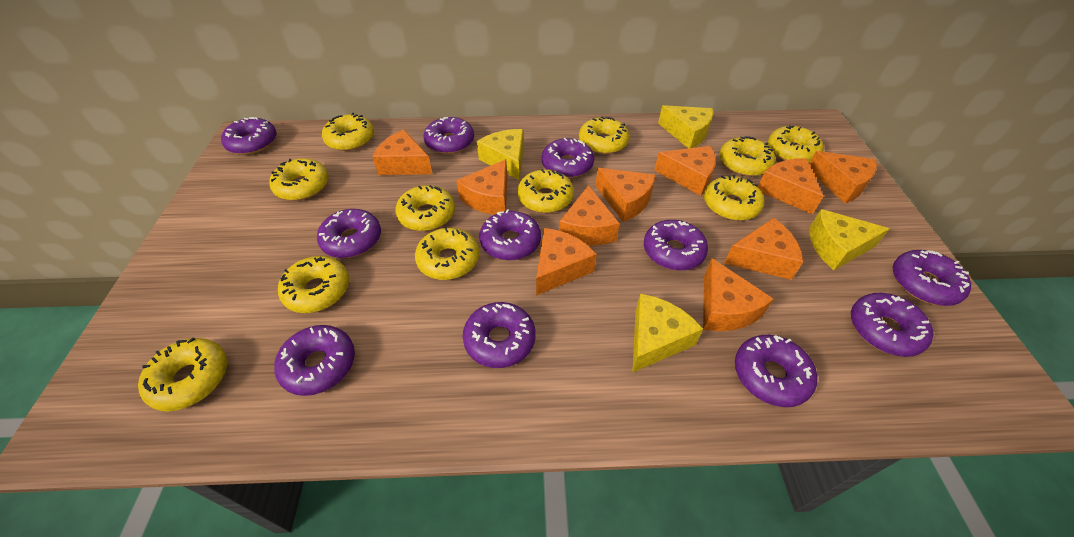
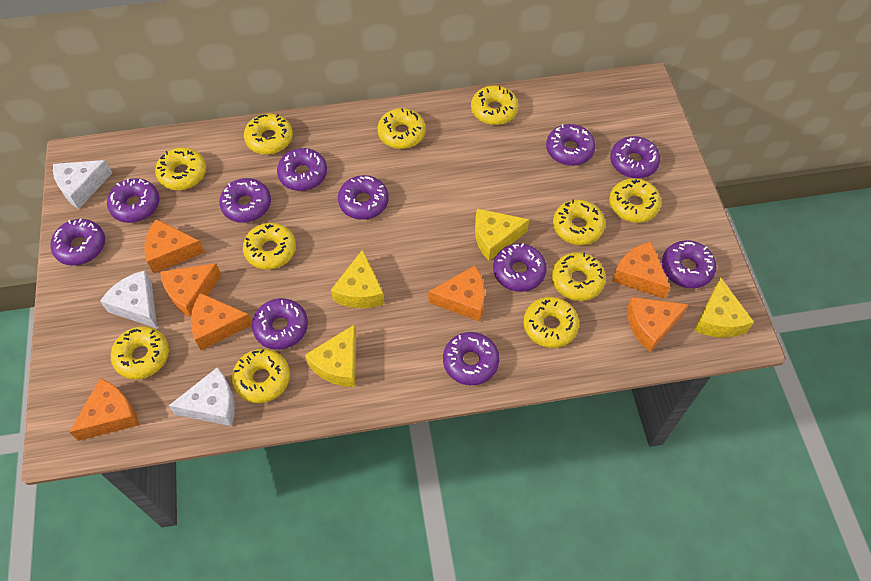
orange cheese: [372,129,432,175] [456,159,507,215] [536,228,597,296] [559,185,620,246] [595,168,656,222] [654,146,716,196] [703,258,773,331] [724,218,803,280] [758,158,824,215] [809,151,877,203] = 10 -> [69,378,139,441] [144,219,205,273] [160,263,221,318] [191,293,252,350] [428,266,485,322] [612,242,670,299] [627,297,689,352] = 7
white cheese: none = 0 -> [53,160,112,209] [100,270,157,328] [169,367,235,426] = 3

